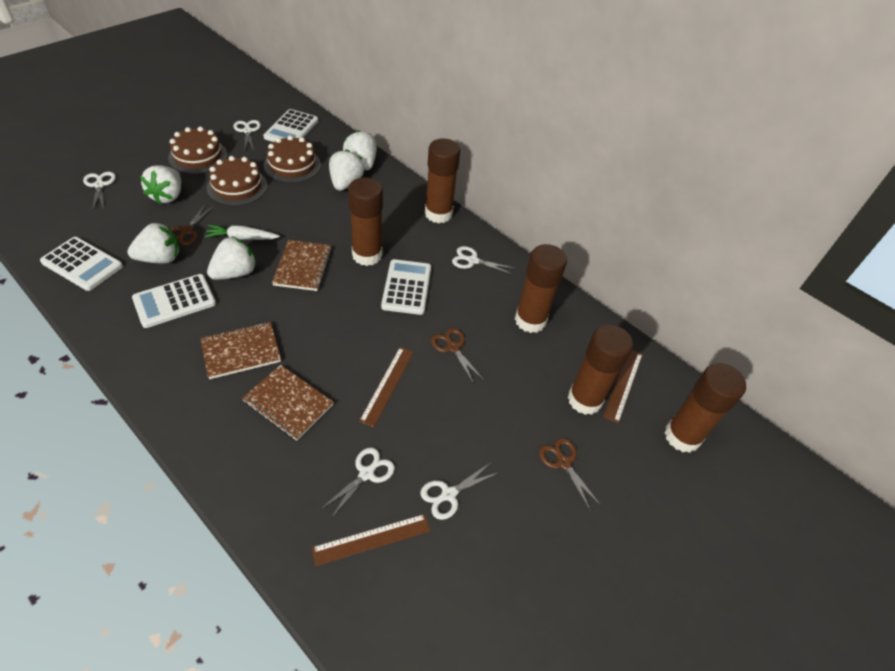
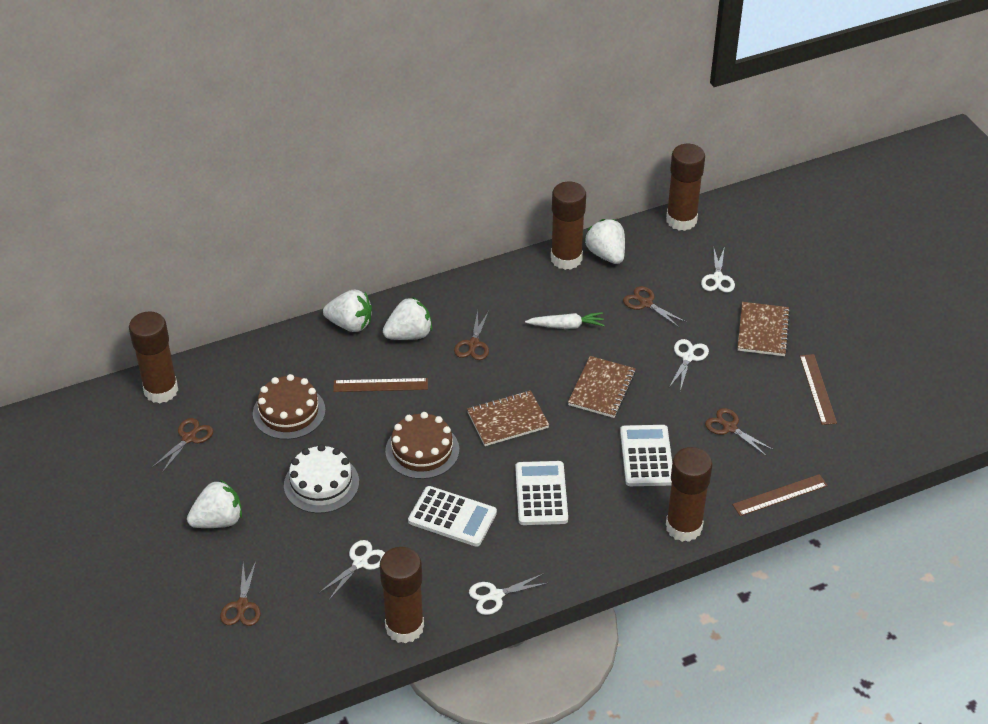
brown cake: [168,127,227,174] [207,156,267,206] [264,135,321,183] = 3 -> [253,374,326,440] [385,412,459,479] = 2
brown scissors: [170,205,214,245] [431,328,484,384] [539,438,602,512] = 3 -> [152,418,213,473] [220,562,261,626] [454,310,489,360] [623,286,687,328] [705,408,774,456] = 5
white cake: none = 0 -> [284,444,359,513] = 1
white calculator: [40,237,123,291] [132,274,216,328] [263,109,318,142] [381,259,431,315] = 4 -> [408,486,497,547] [515,461,568,525] [620,425,672,486] = 3
white scissors: [83,172,116,211] [233,120,261,152] [321,447,395,518] [420,463,499,520] [452,246,514,275] = 5 -> [319,540,385,600] [469,573,548,615] [669,339,709,391] [701,246,735,293] = 4
white strawberry: [127,223,180,263] [140,165,181,204] [207,236,257,280] [329,149,364,191] [343,130,377,170] = 5 -> [187,480,242,528] [323,290,372,332] [383,297,432,340] [584,219,625,264] = 4

